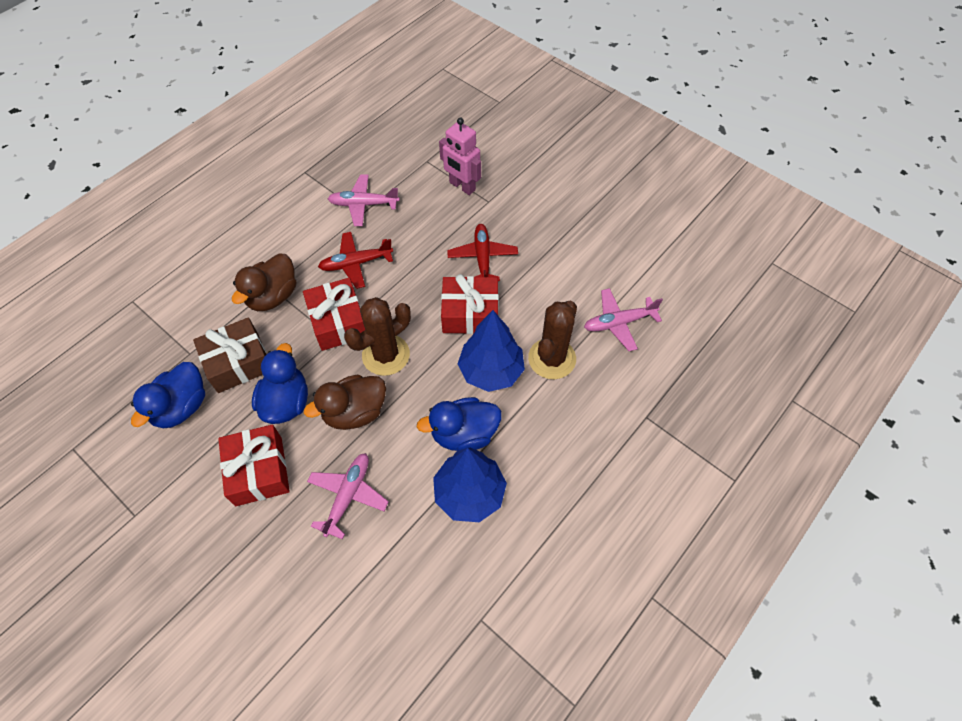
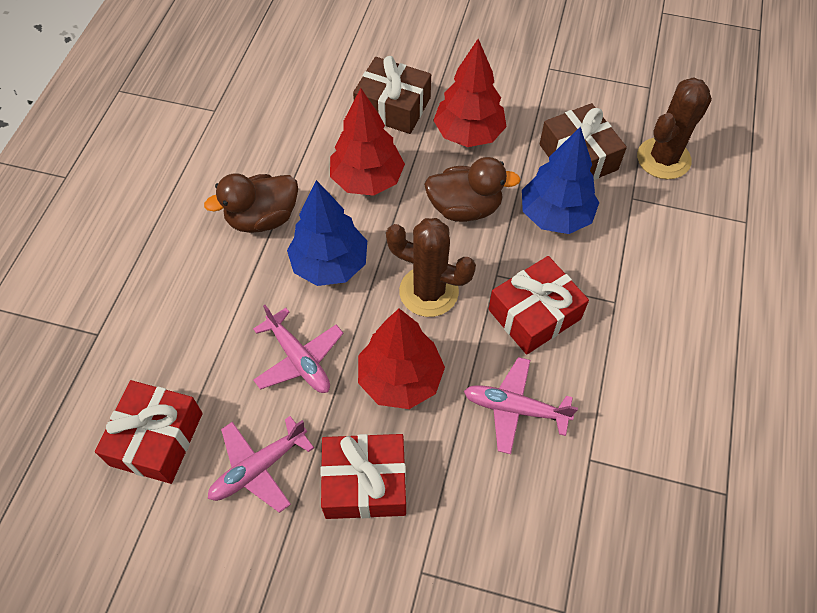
blue duck: [131,362,205,428] [252,343,308,424] [417,397,501,451] = 3 -> none = 0
brown gift: [193,317,266,393] = 1 -> [353,56,431,134] [539,103,627,180] = 2
pink robot: [439,118,481,195] = 1 -> none = 0
red plane: [318,232,393,289] [447,224,518,281] = 2 -> none = 0
red tree: none = 0 -> [330,88,405,196] [358,308,445,409] [433,39,507,147] = 3

